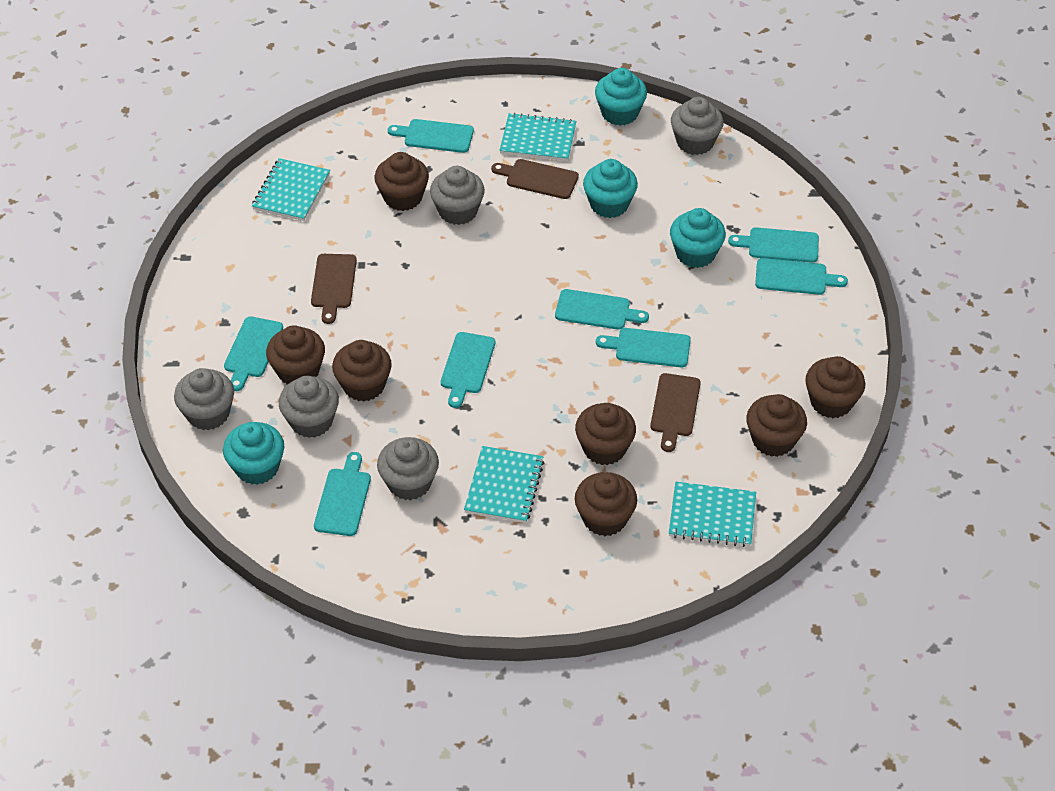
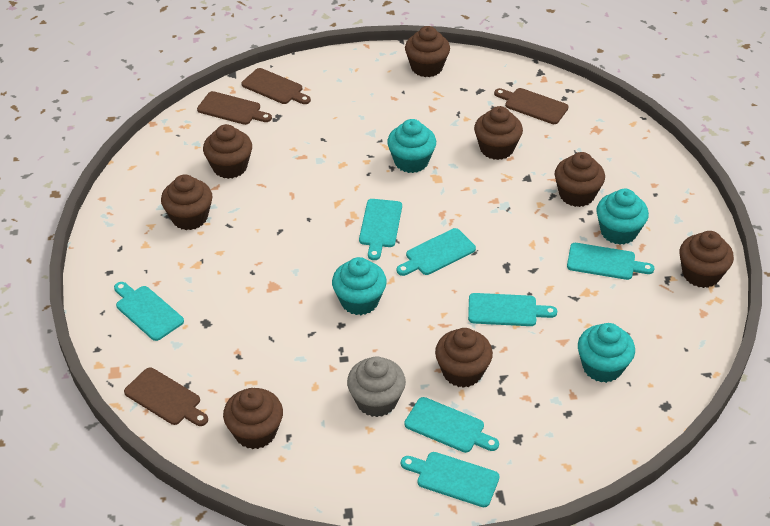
brown cupcake: [266,325,325,385] [332,340,392,402] [374,152,429,211] [575,403,636,465] [575,472,637,536] [746,394,807,457] [805,356,865,418] = 7 -> [161,174,213,230] [203,124,252,179] [223,388,283,449] [405,26,450,77] [435,328,493,388] [474,106,523,160] [555,152,605,207] [679,231,734,288] = 8
brown cutting board: [311,254,357,324] [491,159,579,199] [650,373,701,452] = 3 -> [124,367,208,426] [197,91,272,125] [241,68,311,104] [494,88,569,124] = 4
grey cupcake: [174,368,234,430] [279,376,339,438] [377,437,439,500] [430,166,485,225] [671,97,724,155] = 5 -> [347,356,406,417] = 1
turquoise cutting board: [224,316,283,391] [314,452,371,536] [388,119,474,153] [441,332,495,408] [555,289,649,330] [596,328,691,367] [728,227,819,263] [755,258,848,295] = 8 -> [114,282,184,341] [359,199,402,260] [397,228,476,276] [401,452,500,507] [404,397,499,453] [468,293,557,326] [567,243,655,280] = 7
turquoise notebook: [252,158,330,221] [464,446,544,523] [500,113,576,161] [669,482,756,547] = 4 -> none = 0

